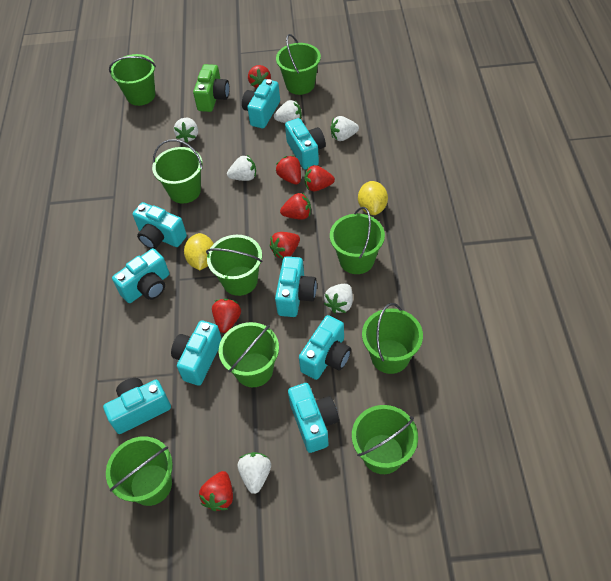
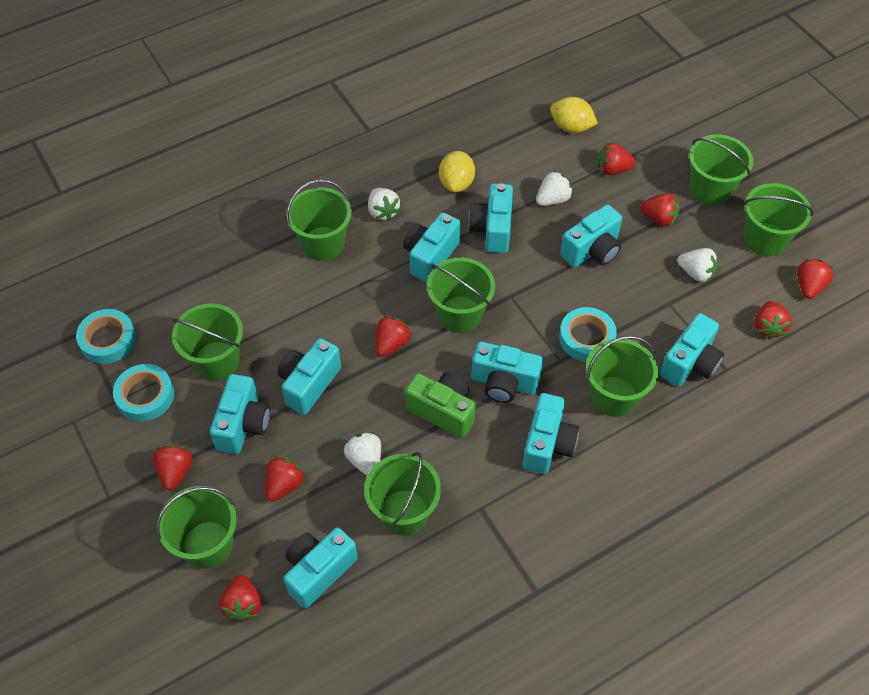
green bucket: [106,436,173,506] [109,54,156,106] [152,139,203,204] [206,235,262,296] [219,322,279,387] [276,34,321,95] [330,207,385,274] [352,405,418,474] [362,303,423,374] = 9 -> [156,486,237,569] [172,304,243,381] [286,180,352,261] [364,452,441,536] [427,258,495,333] [586,336,658,417] [689,134,753,206] [744,183,814,256] = 8
red strawberry: [199,471,233,511] [212,299,241,333] [248,65,271,88] [269,232,300,259] [276,155,301,184] [280,192,311,220] [304,165,335,191] = 7 -> [153,444,192,490] [219,574,261,623] [265,456,305,501] [375,315,411,357] [598,143,636,175] [640,193,679,226] [754,301,792,339] [797,259,833,299] = 8
turquoise tape: none = 0 -> [76,309,136,364] [113,364,174,421] [559,307,617,362] = 3
white strawberry: [174,118,198,143] [227,155,256,181] [238,452,271,494] [274,100,302,123] [324,284,353,313] [330,116,359,141] = 6 -> [344,432,381,476] [368,188,401,221] [536,171,573,206] [677,248,718,282] = 4

